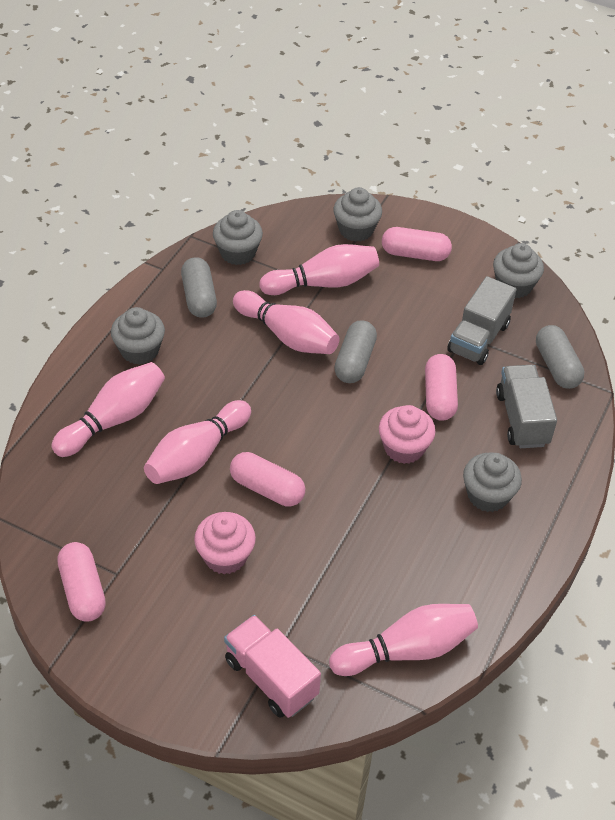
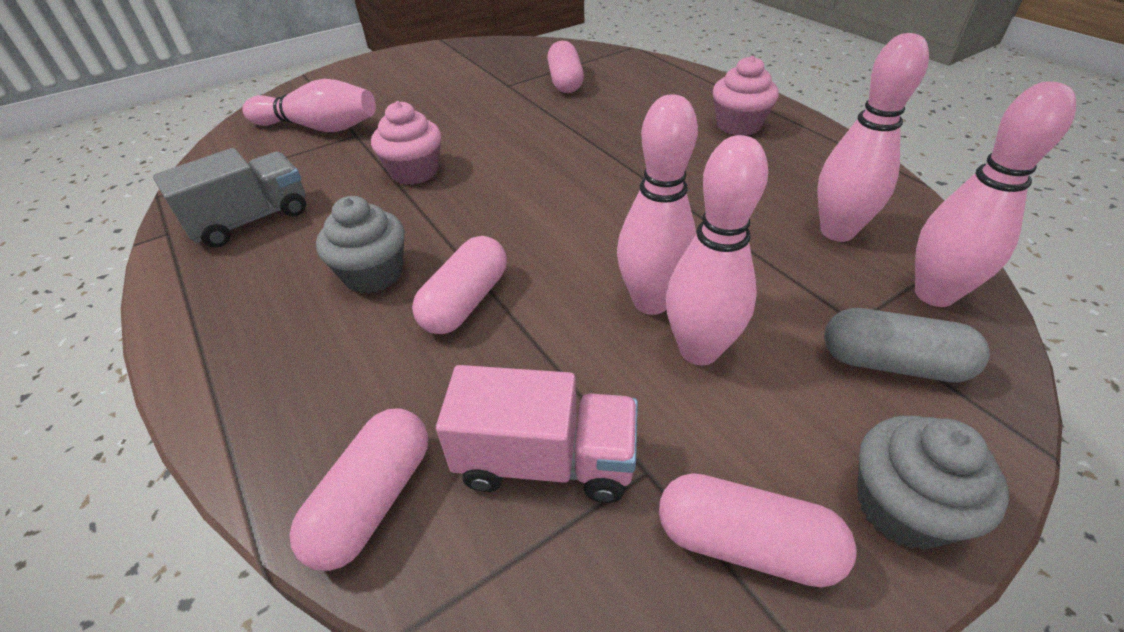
grey capsule: [181,257,217,318] [334,320,377,383] [536,325,584,389] = 3 -> [824,308,989,382] = 1
grey cupcake: [111,307,165,365] [213,210,263,265] [333,187,382,242] [463,453,522,512] [493,243,544,298] = 5 -> [316,196,405,294] [857,416,1009,550] = 2
grey truck: [447,276,516,365] [496,365,557,448] = 2 -> [153,148,306,248] = 1

